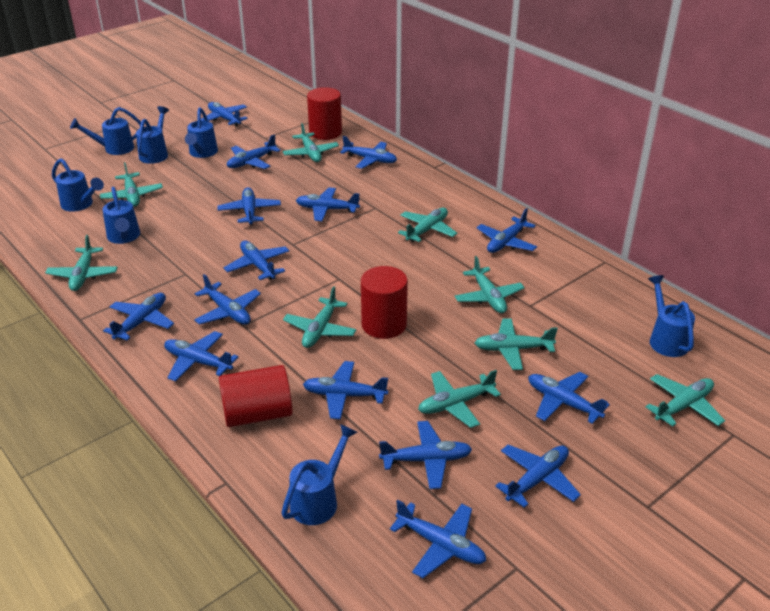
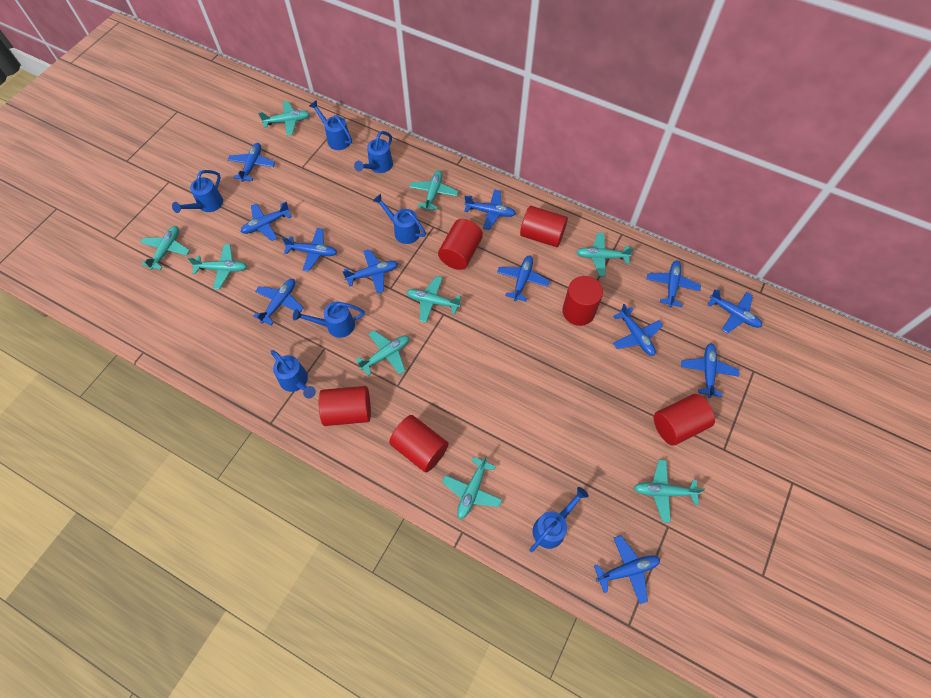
blue plane: [103,293,174,340] [164,331,239,382] [194,274,261,325] [201,102,248,126] [217,187,281,225] [224,240,289,280] [227,134,281,169] [296,188,360,221] [303,361,388,419] [340,136,397,169] [379,421,472,489] [390,500,486,578] [477,208,537,253] [495,445,581,508] [528,372,610,424] = 15 -> [228,143,275,182] [241,202,292,241] [253,279,303,325] [282,228,338,272] [342,249,398,294] [464,189,516,230] [497,256,550,302] [594,535,660,604] [613,304,663,356] [647,260,701,307] [681,343,739,398] [707,289,762,334] = 12
red cylinder: [219,365,292,427] [307,87,342,140] [361,266,408,339] = 3 -> [319,386,371,426] [389,415,448,472] [438,219,483,270] [520,206,568,247] [562,276,603,326] [654,394,715,446] = 6

